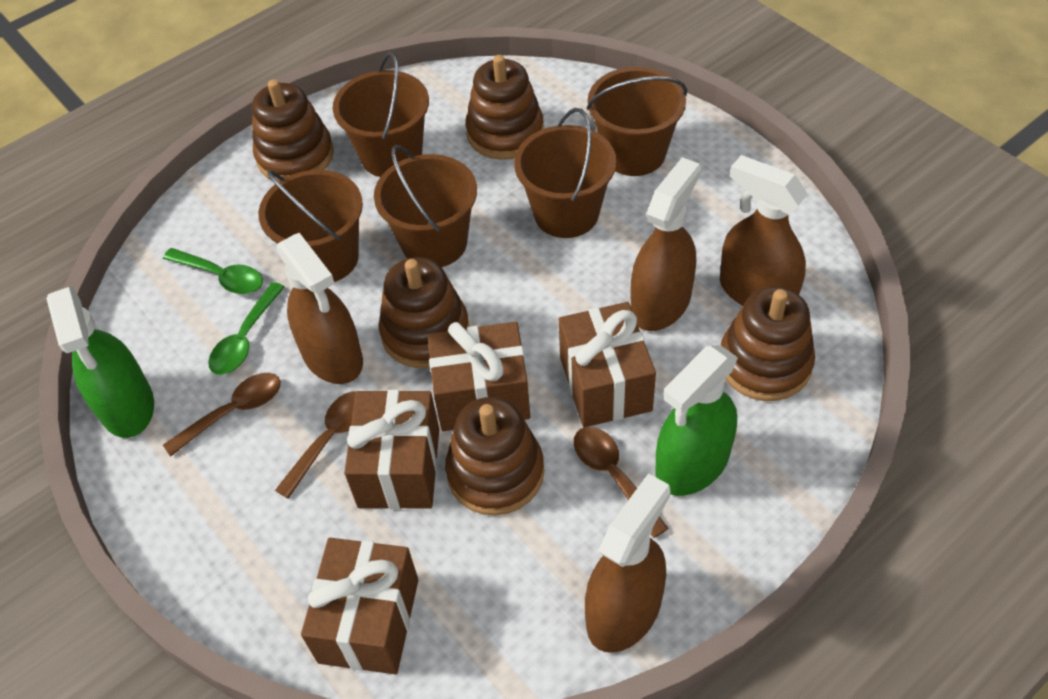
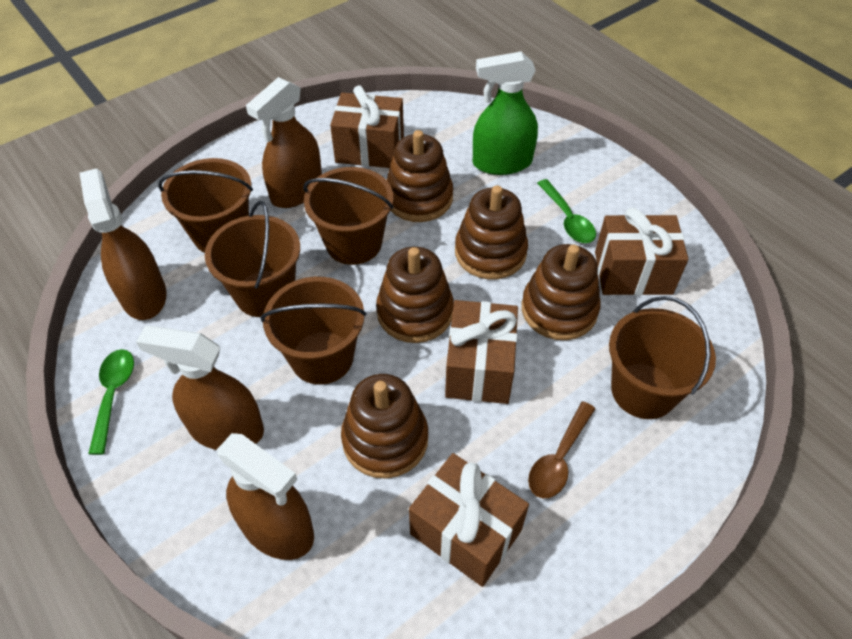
brown spoon: [163,373,281,456] [275,391,356,499] [574,427,669,538] = 3 -> [528,402,595,498] = 1
green spray bottle: [46,286,154,438] [655,345,738,496] = 2 -> [473,52,538,175] = 1

